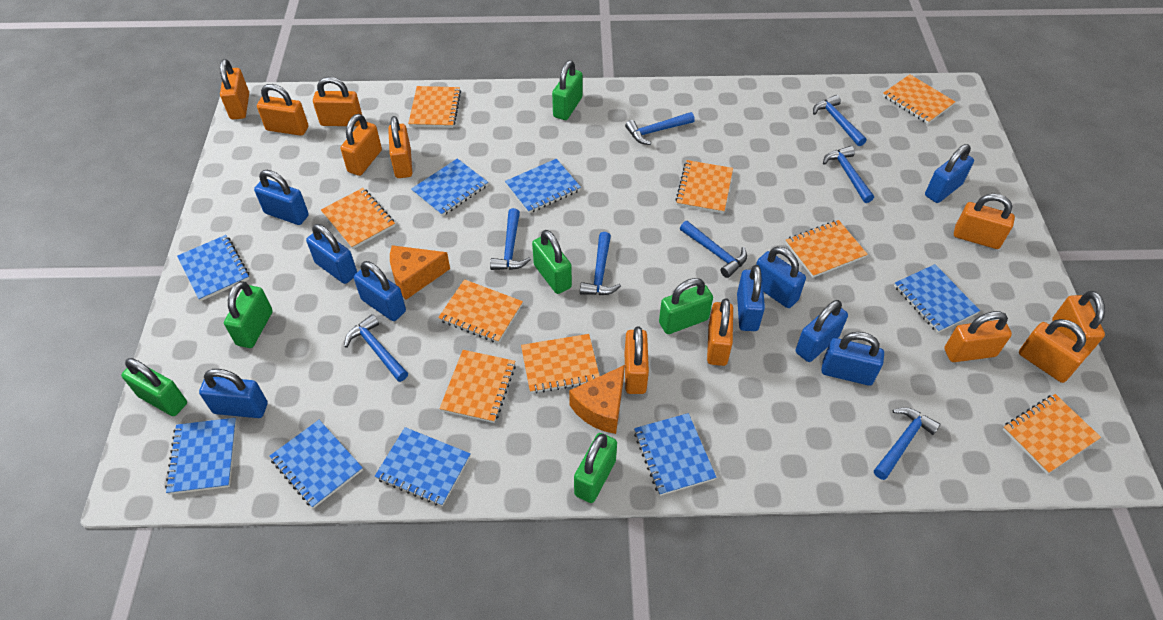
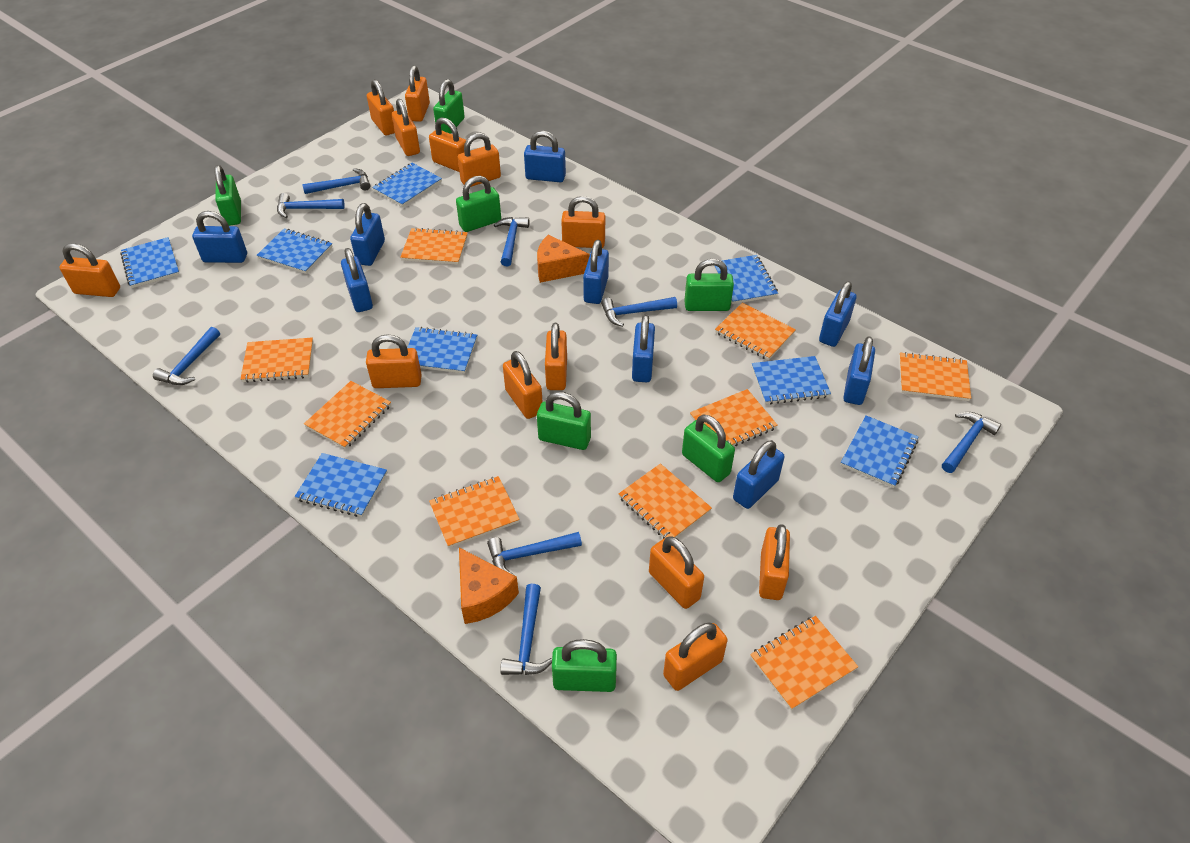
green padlock: [121,358,187,416] [224,281,273,348] [532,230,572,294] [552,60,583,120] [574,433,617,503] [659,278,713,334] = 6 -> [214,165,241,226] [433,79,465,134] [456,176,501,232] [537,392,591,450] [552,639,617,692] [682,415,735,482] [684,259,734,311] = 7
orange padlock: [220,59,249,119] [257,84,308,136] [313,77,362,126] [340,114,382,176] [388,116,412,178] [625,326,649,394] [707,298,733,366] [945,311,1012,362] [954,194,1015,249] [1019,319,1089,383] [1052,291,1105,354] = 11 -> [59,243,120,297] [366,334,422,388] [367,79,395,136] [392,99,420,156] [405,65,430,122] [429,117,466,172] [458,133,501,187] [503,351,543,419] [545,323,567,390] [561,196,605,248] [649,536,704,609] [663,622,728,691] [759,524,790,600] = 13

